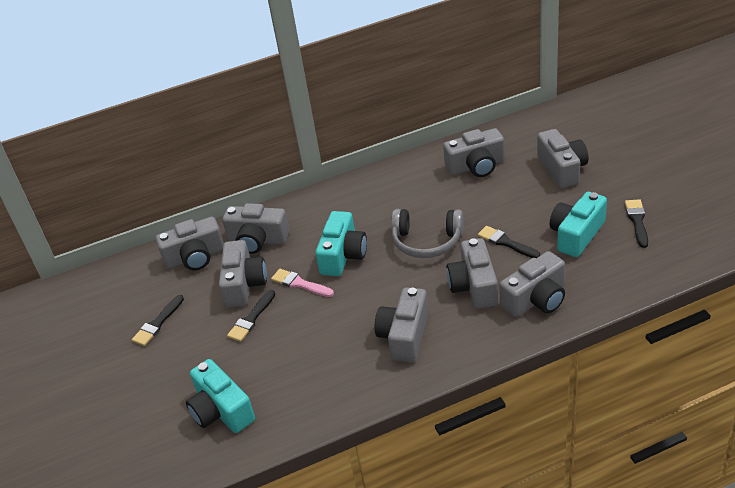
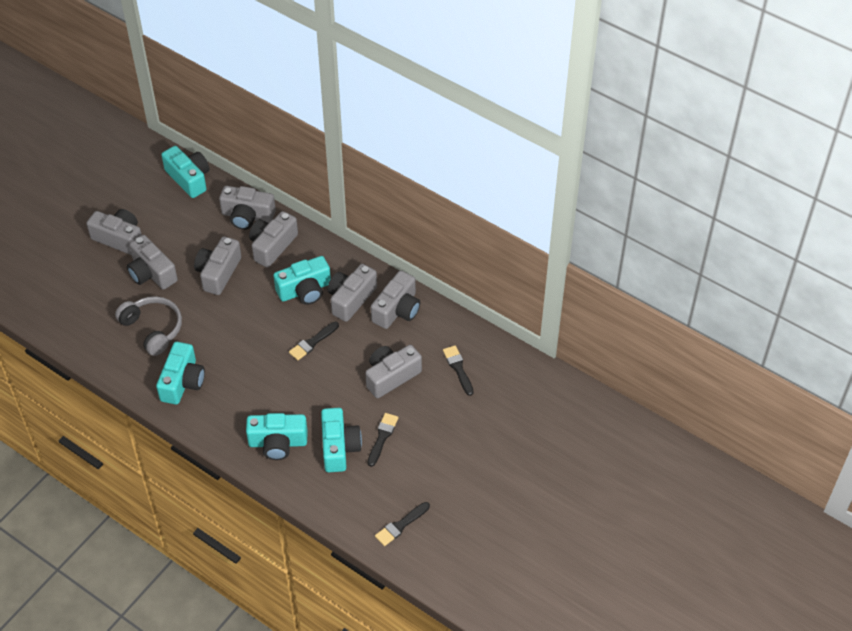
pink brush: [271,269,334,297] = 1 -> none = 0
turquoise camera: [186,359,255,433] [315,211,367,276] [550,192,607,257] = 3 -> [156,342,205,405] [161,146,209,198] [246,413,308,460] [273,256,331,305] [321,408,362,472] = 5

